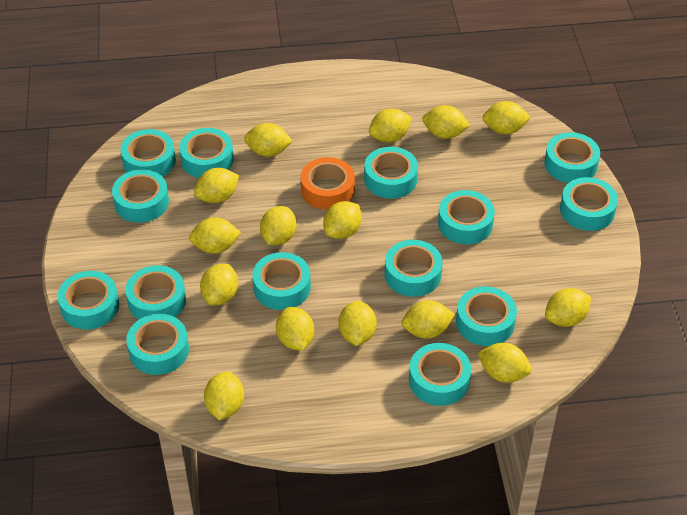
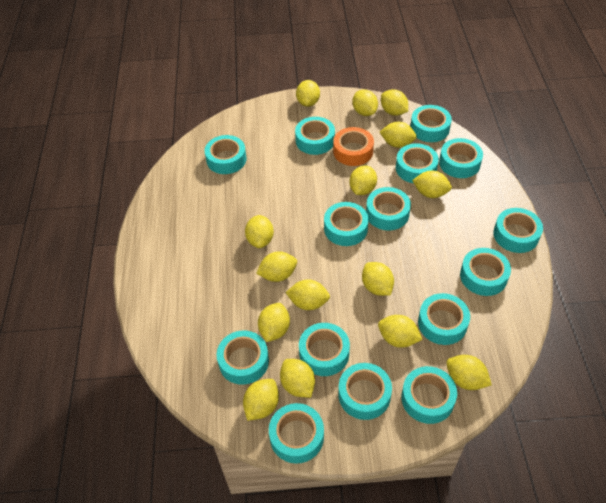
turquoise tape: [57,271,119,330] [112,169,169,223] [120,129,176,177] [125,265,186,320] [126,314,189,375] [179,128,234,178] [252,252,311,310] [364,147,418,199] [385,240,443,297] [409,343,471,406] [438,190,495,244] [456,286,517,346] [544,132,600,183] [560,177,618,231] = 14 -> [204,135,247,174] [216,331,269,385] [269,403,324,464] [295,117,335,155] [299,323,350,376] [324,202,369,246] [338,363,392,420] [366,187,411,230] [396,143,439,183] [401,366,457,424] [410,105,452,142] [418,293,470,345] [439,138,483,178] [460,248,511,296] [493,208,543,253] = 15

